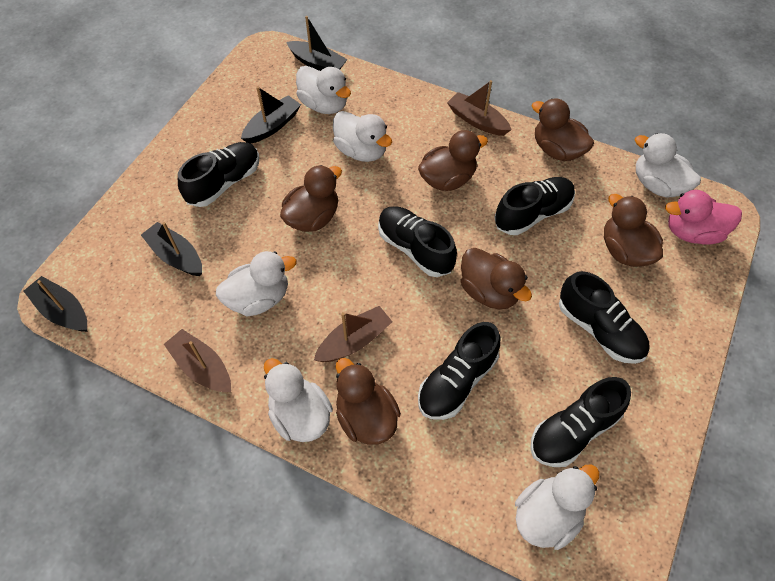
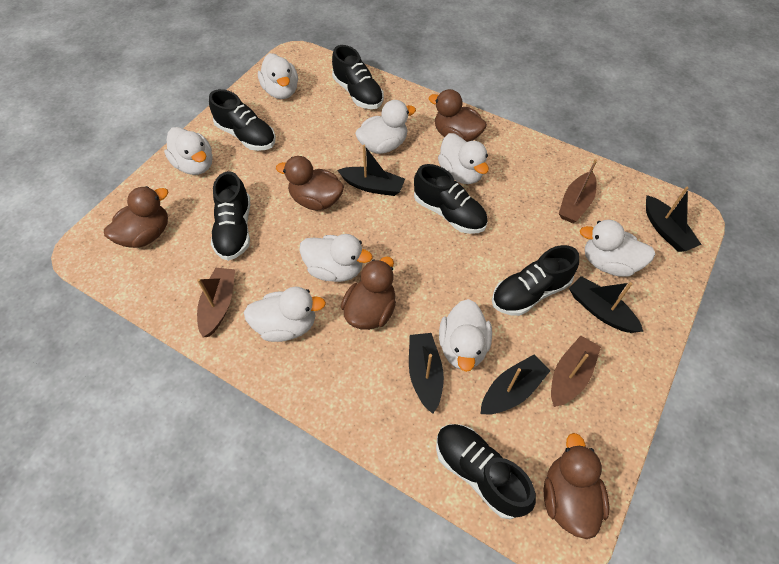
black boat: [24,276,87,332] [141,222,202,276] [241,86,301,144] [286,16,348,71] = 4 -> [337,145,405,196] [409,333,444,414] [481,355,551,414] [569,276,644,333] [646,187,702,252] = 5
brown duck: [280,165,342,232] [335,358,401,445] [418,130,488,191] [461,248,532,310] [531,98,594,161] [604,194,663,267] = 6 -> [104,186,168,248] [276,156,344,210] [341,257,396,330] [428,89,487,142] [544,433,609,539] = 5
pink duck: [665,190,742,245] = 1 -> none = 0
white duck: [216,251,297,316] [264,358,333,442] [296,66,351,114] [333,111,392,162] [515,464,600,550] [635,133,701,198] = 6 -> [164,127,213,175] [244,287,326,342] [258,53,298,99] [299,234,372,282] [355,100,416,154] [438,133,489,184] [439,299,492,372] [580,220,655,277] = 8

